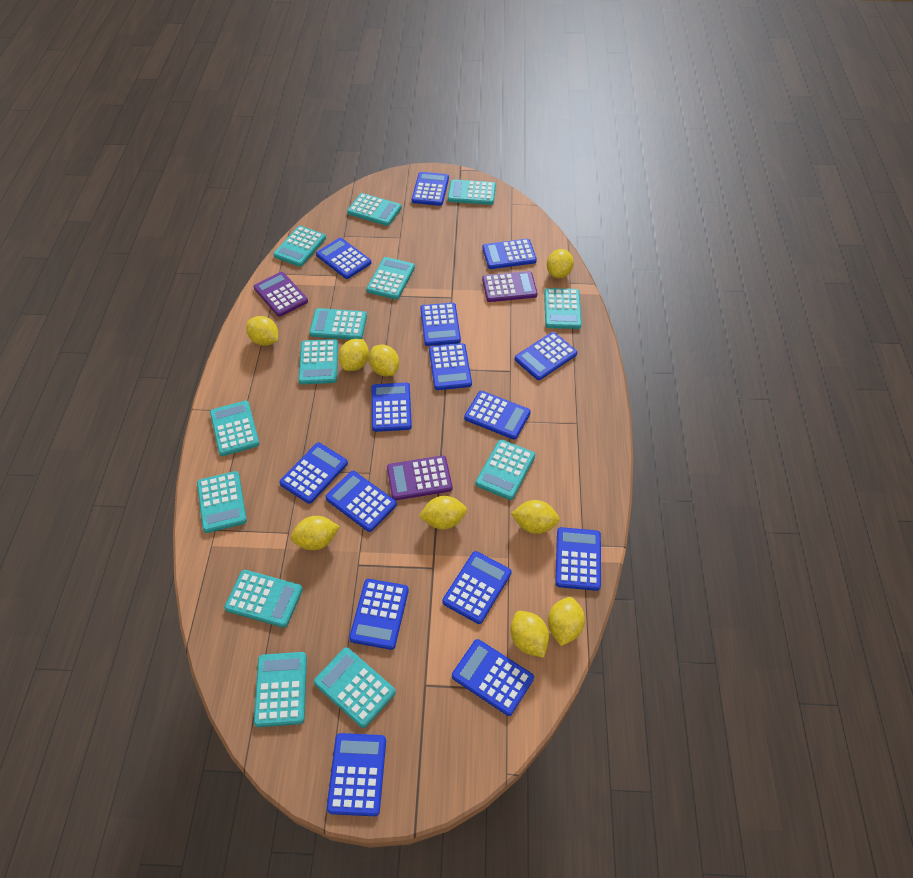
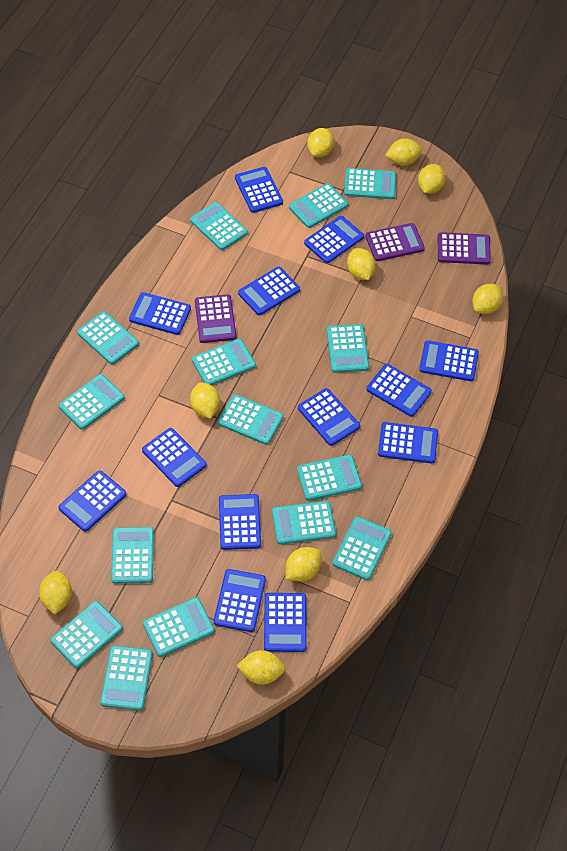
blue calculator: [279,443,348,504] [316,238,371,279] [325,471,397,532] [327,733,386,816] [349,579,409,650] [372,383,412,432] [412,172,449,206] [420,303,461,346] [429,343,472,390] [442,551,511,624] [452,639,534,716] [464,391,531,439] [482,239,537,269] [515,332,577,380] [555,527,601,591] = 15 -> [59,470,126,532] [129,292,191,335] [142,428,206,487] [214,569,266,632] [219,494,261,550] [235,167,283,213] [238,267,300,316] [264,593,307,652] [298,388,360,446] [304,216,364,263] [366,364,432,417] [378,422,438,464] [419,340,479,381] = 13
turquoise calculator: [197,471,247,533] [210,401,259,456] [224,570,303,628] [254,652,307,727] [273,226,326,267] [298,339,338,384] [309,308,367,339] [314,647,396,728] [347,193,402,226] [366,257,415,300] [448,179,496,205] [476,439,535,500] [544,288,582,329] = 13 -> [50,601,123,668] [59,374,124,430] [77,311,139,365] [100,645,153,711] [111,527,154,584] [143,597,215,657] [190,202,248,250] [192,339,256,386] [218,394,283,445] [272,501,336,545] [289,183,348,228] [297,455,362,501] [327,324,369,373] [332,516,392,580] [344,168,396,199] = 15

